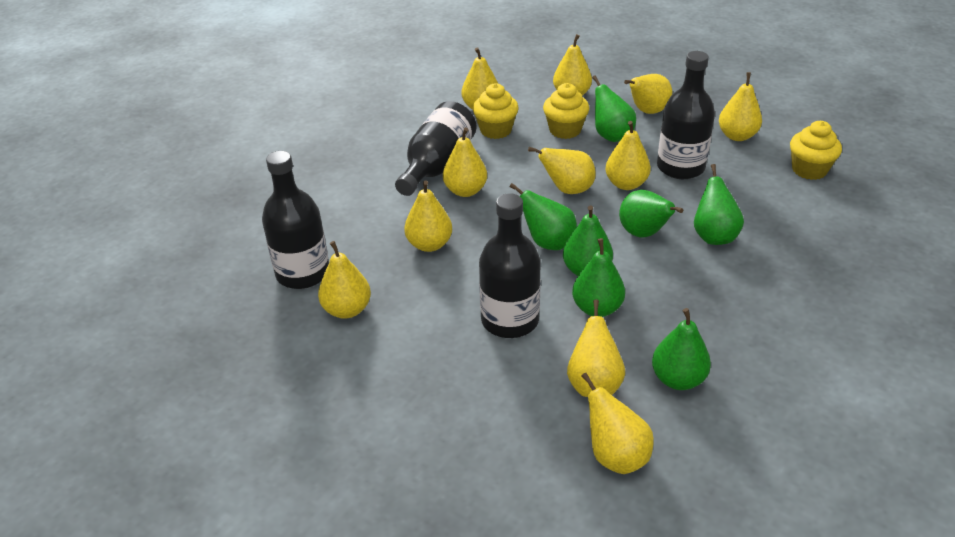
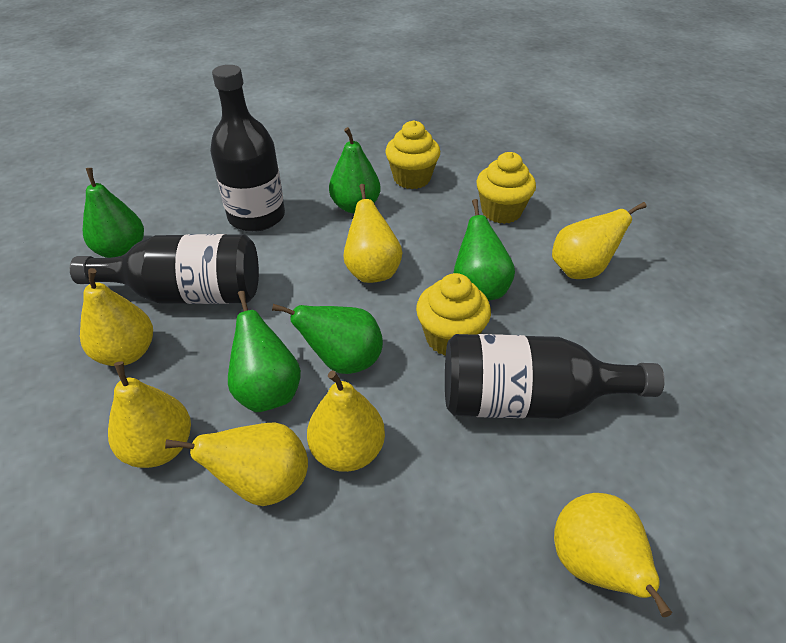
black bottle: [262,151,329,289] [395,101,477,196] [479,193,541,338] [657,51,715,179] = 4 -> [70,234,259,304] [210,65,285,232] [445,334,665,419] = 3
green pear: [510,183,577,250] [563,205,613,276] [572,238,625,317] [592,75,636,142] [619,190,683,238] [652,308,711,390] [694,164,744,245] = 7 -> [83,168,144,258] [228,291,301,412] [272,304,383,374] [329,127,381,214] [453,199,515,301] = 5
yellow pear: [318,241,371,319] [404,181,452,252] [443,127,487,197] [461,47,498,110] [528,147,596,194] [553,34,592,96] [567,300,625,397] [581,373,654,474] [605,121,651,190] [624,74,672,114] [719,72,762,141] = 11 -> [80,268,153,366] [108,361,191,468] [165,423,308,506] [307,370,385,472] [343,184,402,283] [552,202,647,279] [554,493,672,617] = 7

